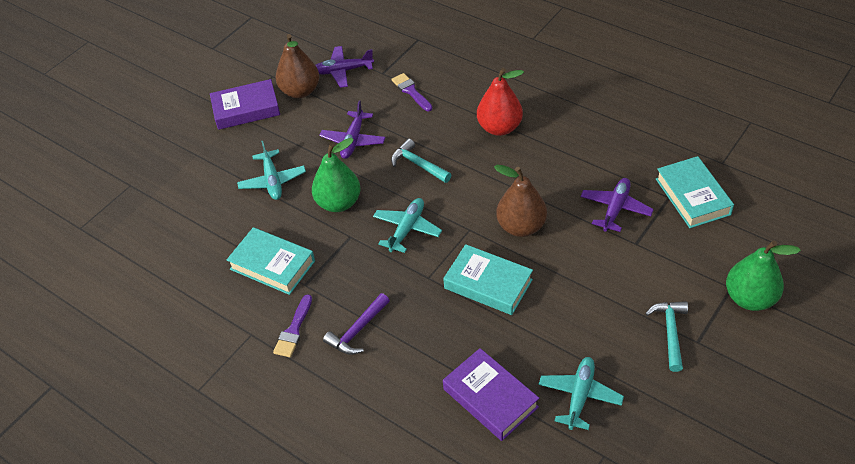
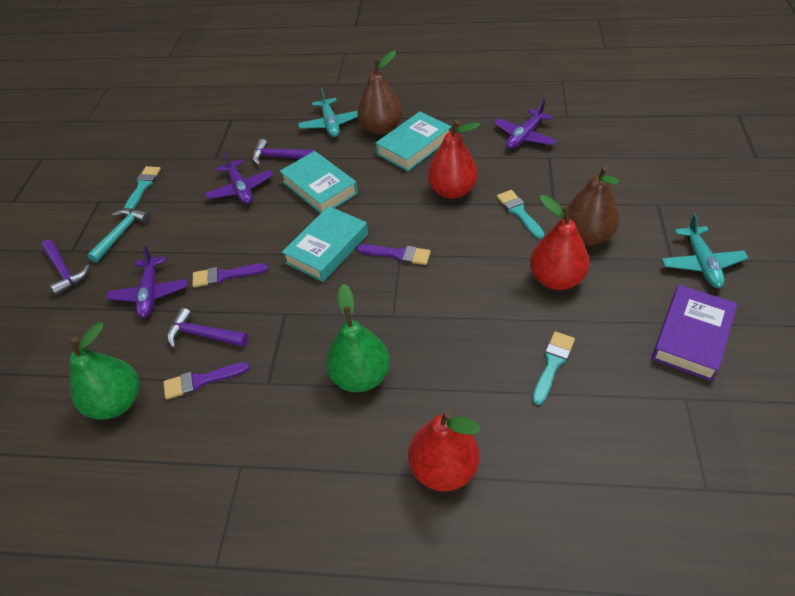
purple book: [210,79,280,130] [443,348,539,441] = 2 -> [651,285,737,381] = 1
purple brush: [273,294,312,357] [391,73,432,112] = 2 -> [163,362,250,400] [192,264,268,288] [357,244,431,265] = 3
purple hammer: [323,293,390,355] = 1 -> [41,240,90,295] [167,308,248,348] [252,139,316,166] = 3
red pear: [477,68,524,136] = 1 -> [408,411,480,491] [428,120,480,199] [530,195,590,290] = 3
turquoise brush: none = 0 -> [124,166,161,209] [497,190,545,239] [532,331,575,405] = 3
turquoise hammer: [391,139,452,183] [645,301,688,372] = 2 -> [87,208,151,263] = 1
turquoise plane: [237,141,306,200] [373,198,442,253] [538,357,624,430] = 3 -> [298,88,358,137] [661,213,748,288] = 2

